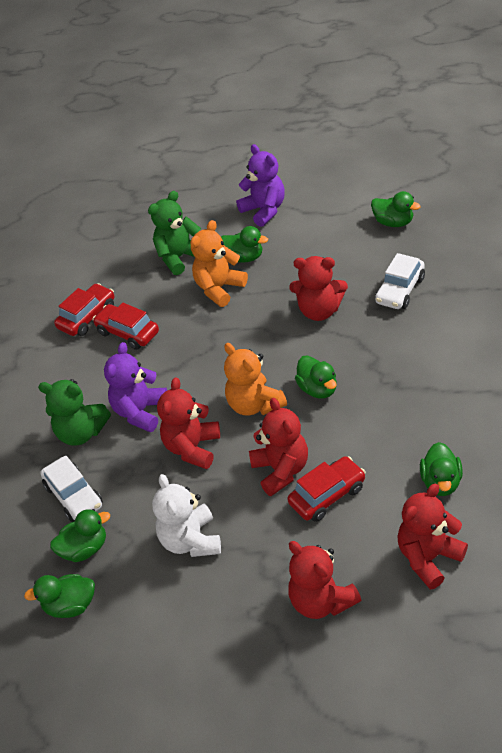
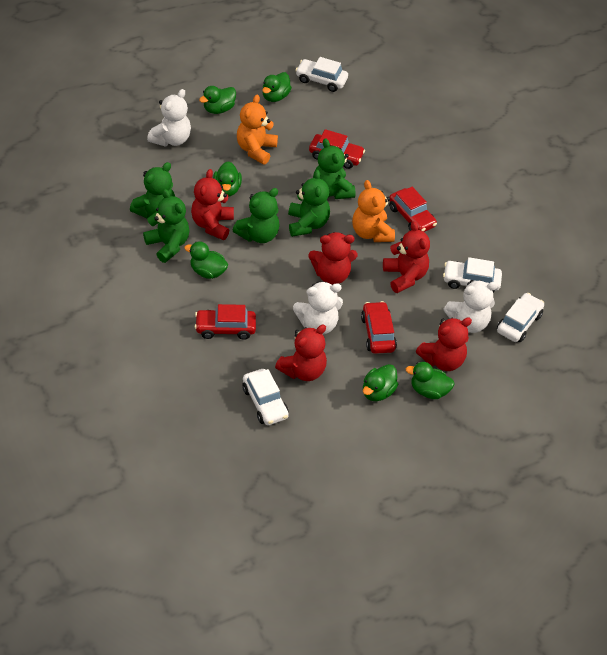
green teddy bear: [38,379,111,445] [148,191,201,275] = 2 -> [130,162,175,218] [143,189,190,263] [233,188,280,243] [288,170,330,237] [313,139,356,199] = 5
purple teddy bear: [104,342,167,432] [236,144,285,227] = 2 -> none = 0
red car: [54,283,114,336] [93,303,159,350] [287,456,366,522] = 3 -> [195,304,256,340] [309,129,365,169] [361,301,397,354] [389,187,437,232] = 4
white car: [41,455,103,522] [375,253,425,309] = 2 -> [242,369,289,425] [295,57,348,92] [443,257,502,293] [497,293,544,342] = 4
white teddy bear: [152,474,221,557] = 1 -> [147,89,191,147] [293,281,343,335] [443,280,498,333] = 3

